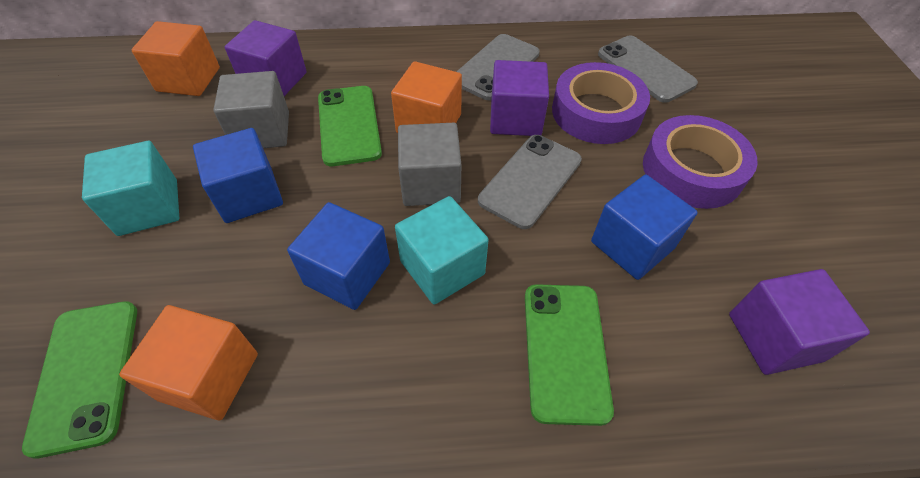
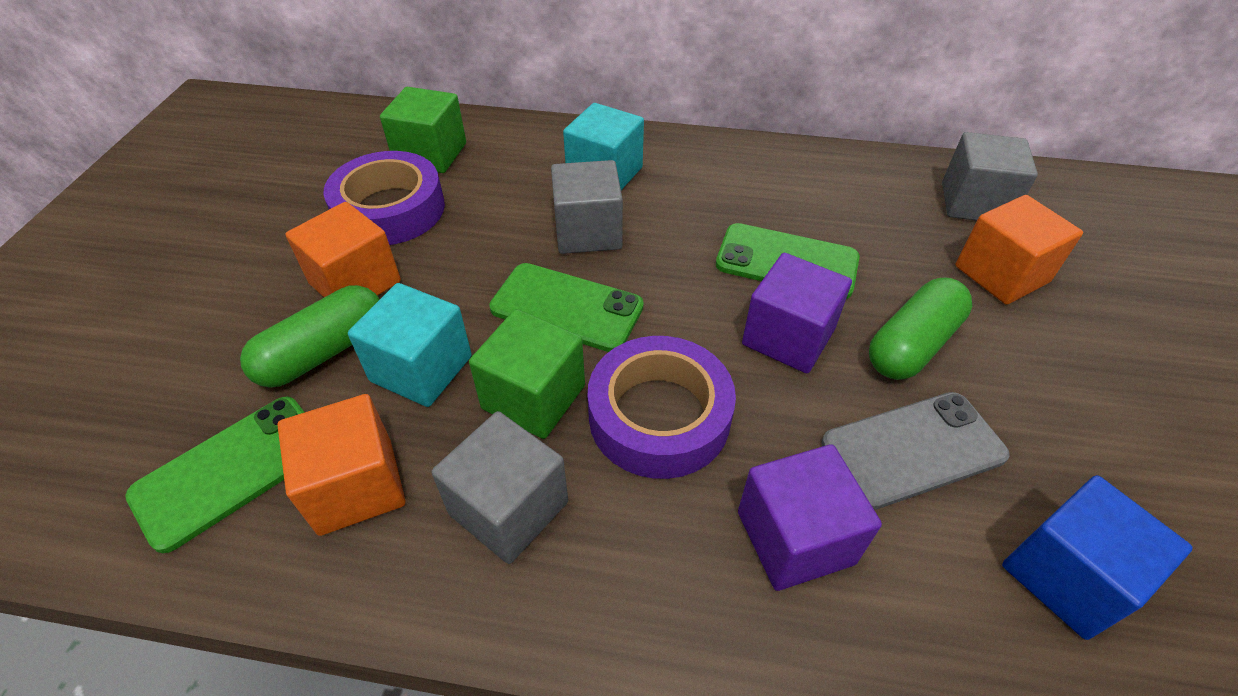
blue cube: [193,128,283,223] [287,202,390,310] [591,175,698,280] = 3 -> [1002,475,1193,640] = 1
green capsule: none = 0 -> [240,285,380,388] [869,278,972,380] = 2
green cube: none = 0 -> [380,87,466,173] [469,309,585,439] = 2
grey cube: [213,71,289,148] [398,123,461,206] = 2 -> [432,411,568,564] [551,160,623,254] [942,132,1038,221] = 3
grey phone: [456,34,540,100] [478,135,582,229] [598,35,698,103] = 3 -> [822,392,1010,510] = 1
purple cube: [225,20,307,96] [490,60,549,136] [729,269,870,375] = 3 -> [738,444,882,591] [742,253,852,373] = 2

